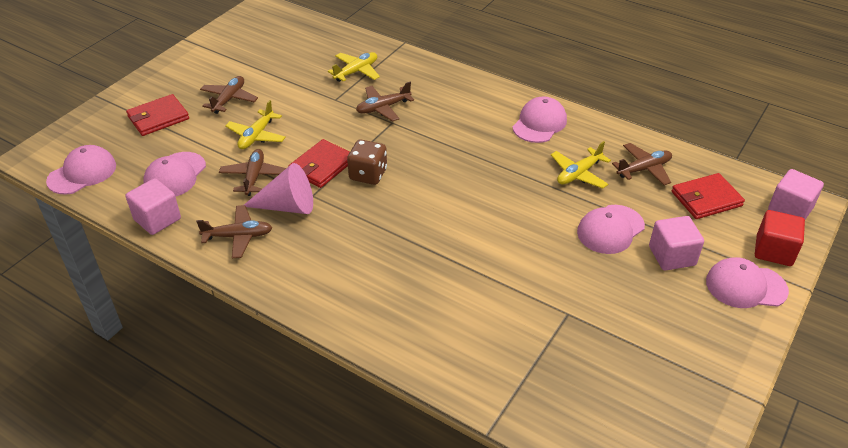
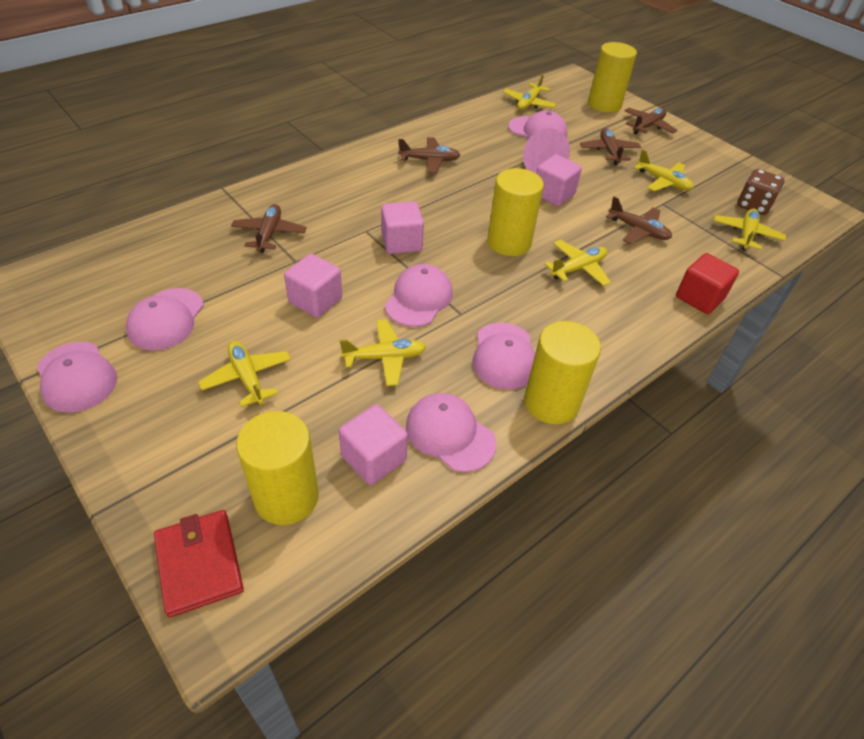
pink cap: [46,145,116,195] [143,152,206,197] [512,97,567,143] [577,205,645,254] [706,257,789,308] = 5 -> [36,342,117,413] [126,288,204,350] [385,264,453,327] [406,393,496,472] [472,323,535,390] [508,110,568,139] = 6
pink cube: [126,178,181,235] [649,216,704,271] [768,169,824,220] = 3 -> [284,254,342,318] [339,404,408,485] [381,201,424,254] [536,154,582,206] = 4
red wallet: [126,94,189,136] [288,139,350,188] [672,173,745,219] = 3 -> [154,510,244,618] = 1
yellow cylinder: none = 0 -> [236,411,319,525] [487,168,544,256] [524,321,601,424] [588,42,637,113] = 4
yellow plane: [225,100,286,149] [328,52,380,82] [551,141,611,189] = 3 -> [198,341,291,407] [340,320,426,386] [503,74,557,110] [544,240,611,286] [634,149,694,191] [714,208,786,251] = 6

